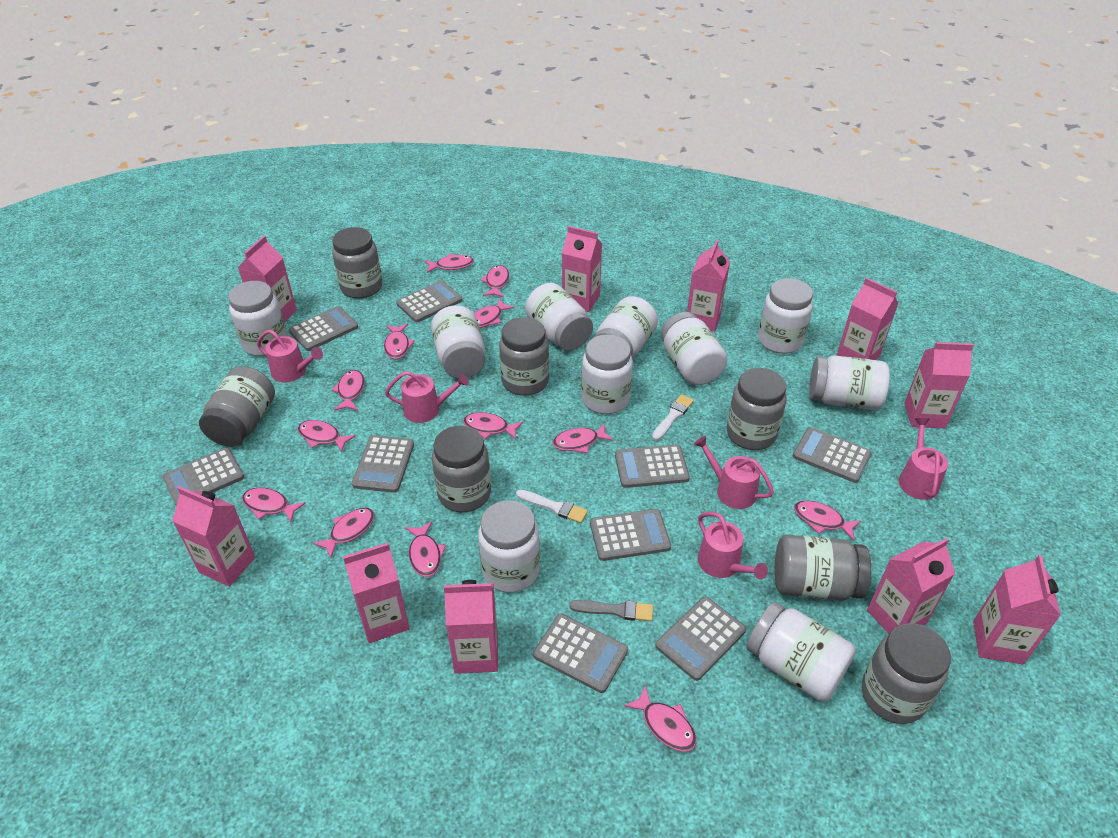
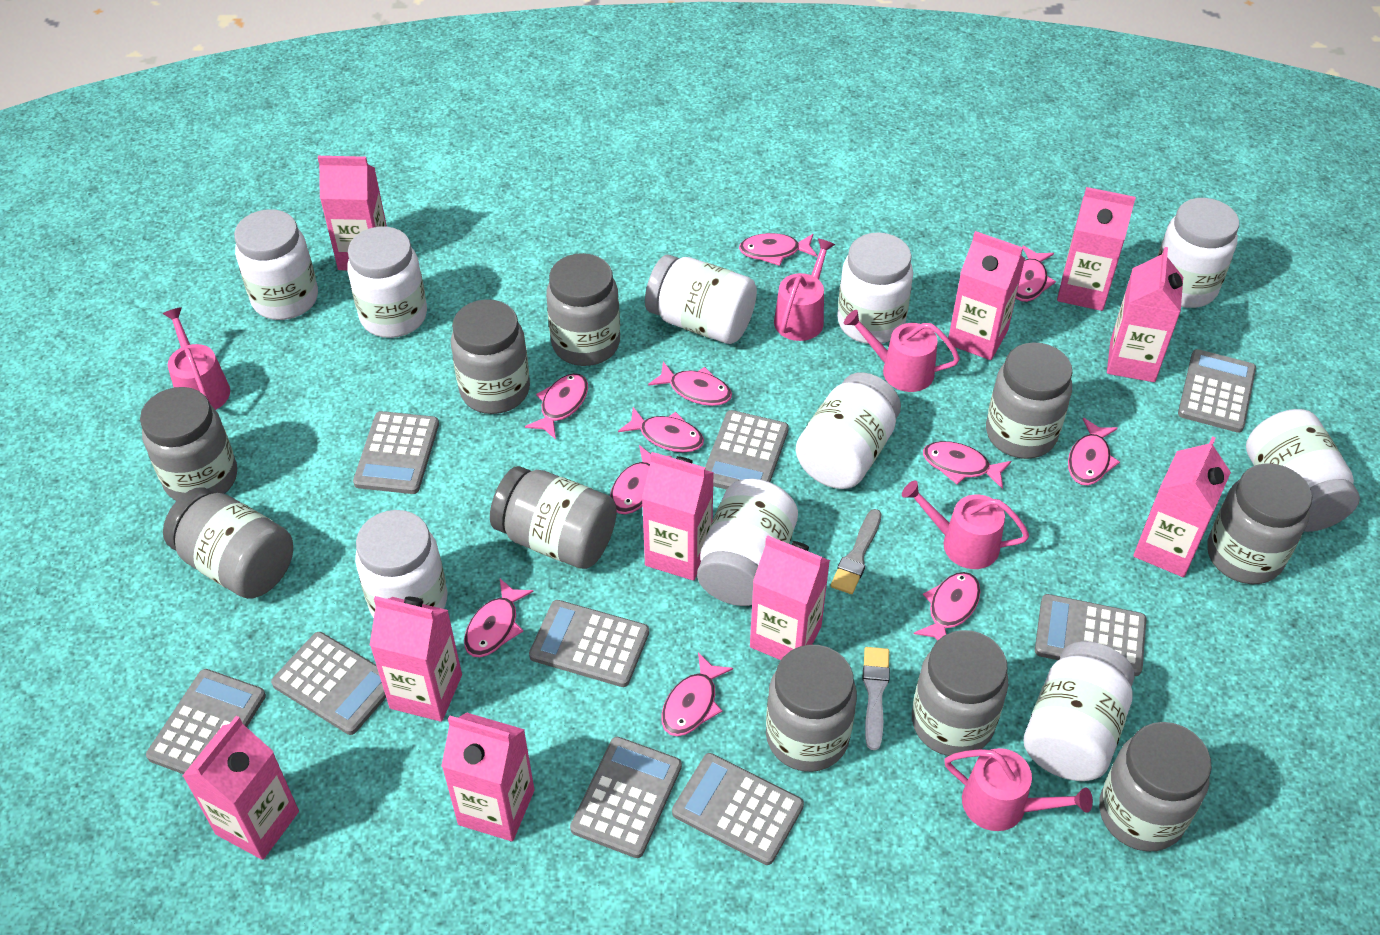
grey jar: [199,366,275,447] [332,227,382,299] [432,426,491,512] [499,317,549,396] [727,368,787,450] [774,535,871,600] [862,623,951,724] = 7 -> [140,387,237,501] [163,487,293,599] [451,299,530,414] [490,466,617,569] [546,253,620,366] [766,645,857,772] [912,630,1008,756] [986,342,1073,459] [1099,722,1212,852] [1207,463,1312,584] = 10
pink fish: [242,488,306,522] [298,420,356,453] [313,508,375,558] [331,370,365,411] [384,324,415,360] [405,522,446,577] [425,254,474,273] [463,412,523,439] [473,298,514,328] [481,265,509,297] [553,423,613,453] [624,685,696,752] [794,501,861,541] = 13 -> [464,579,534,657] [525,373,588,439] [610,445,672,514] [618,407,704,452] [648,361,732,406] [661,652,733,736] [739,233,817,266] [914,572,981,640] [923,441,1011,489] [1016,246,1056,302] [1068,418,1120,485] = 11
white brush: [516,489,588,523] [652,394,694,441] = 2 -> [862,647,890,750] = 1

